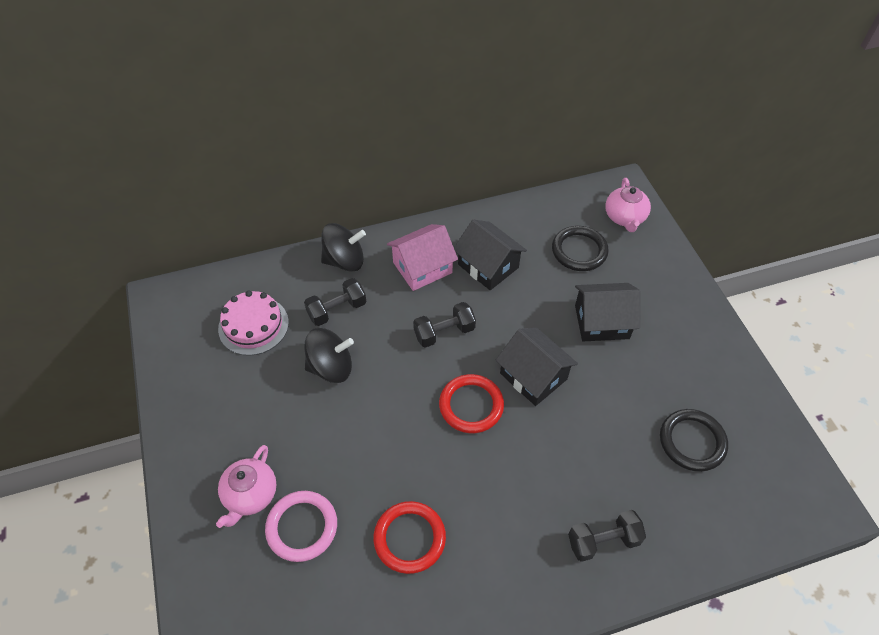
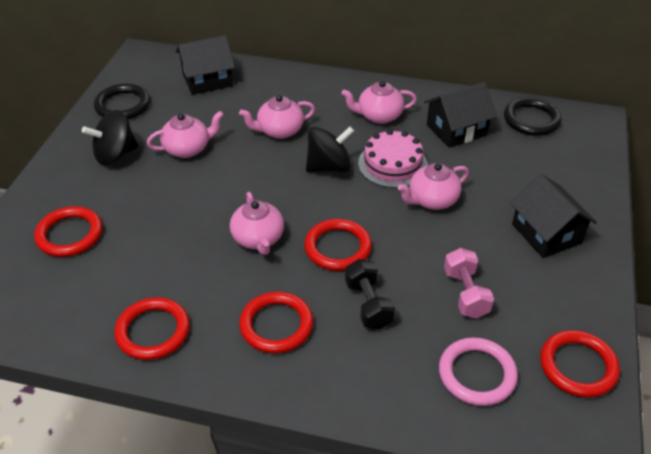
black dumbbell: [304,278,366,326] [413,302,476,348] [568,510,646,562] = 3 -> [345,259,395,330] = 1
pink dumbbell: none = 0 -> [444,248,494,319] = 1
pink house: [387,224,458,291] = 1 -> none = 0
pink teapot: [216,445,277,528] [605,178,651,232] = 2 -> [147,111,224,158] [230,192,284,255] [239,95,315,139] [341,80,417,124] [398,163,469,210] = 5
red ring: [373,501,446,574] [439,374,504,433] = 2 -> [34,206,103,257] [114,297,190,360] [239,292,313,353] [304,219,372,271] [540,330,620,398] = 5

